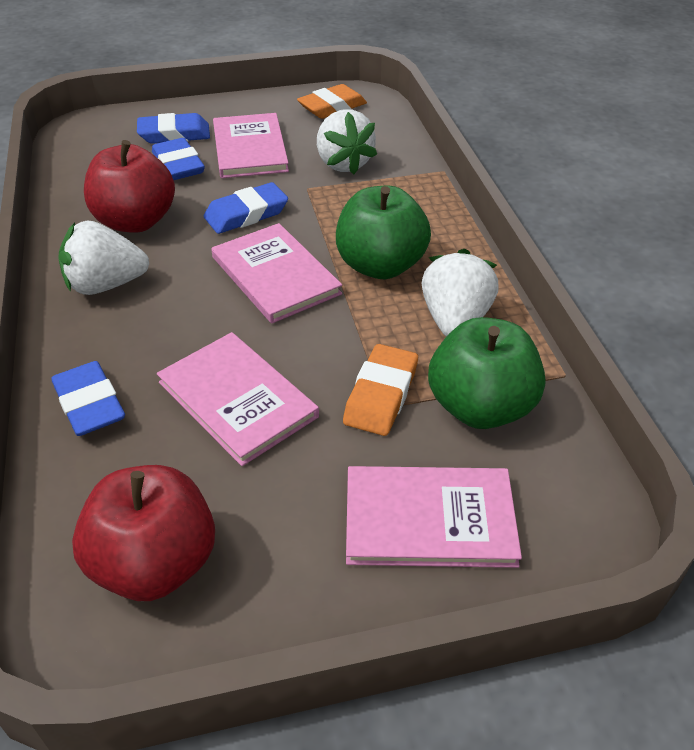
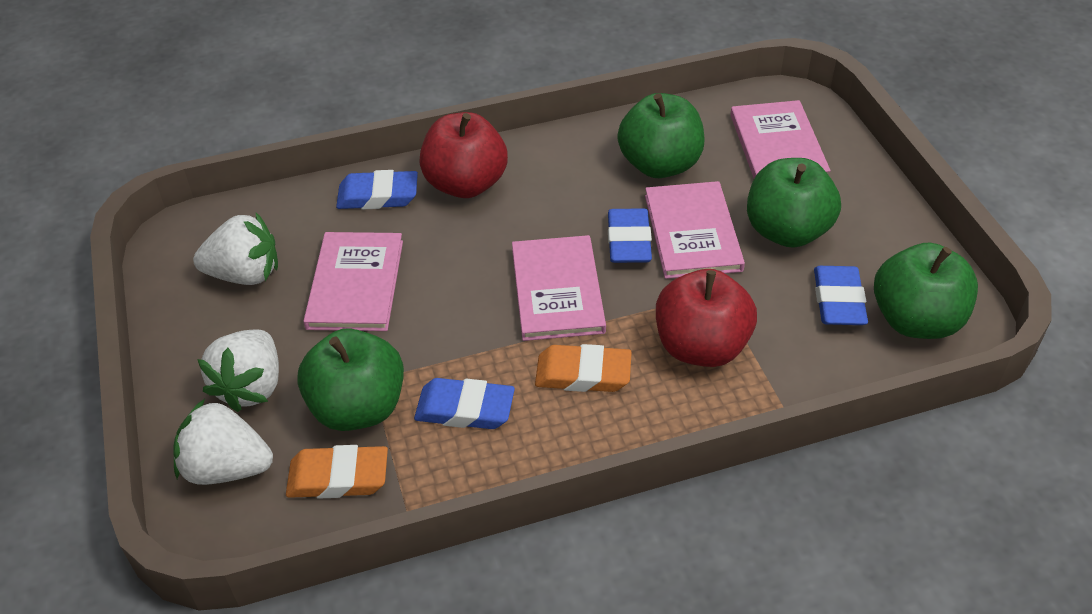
green apple: [336,186,431,279] [428,317,545,429] = 2 -> [297,328,404,431] [617,93,705,178] [747,158,841,248] [874,242,978,339] = 4

